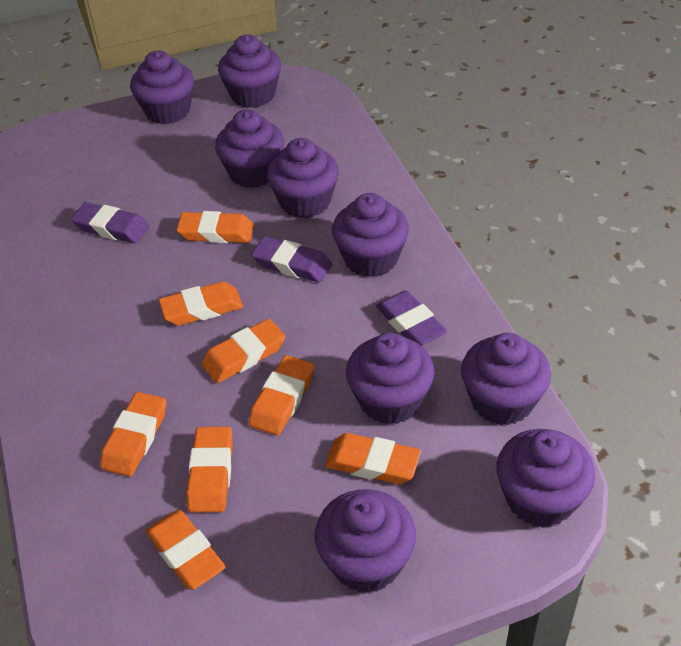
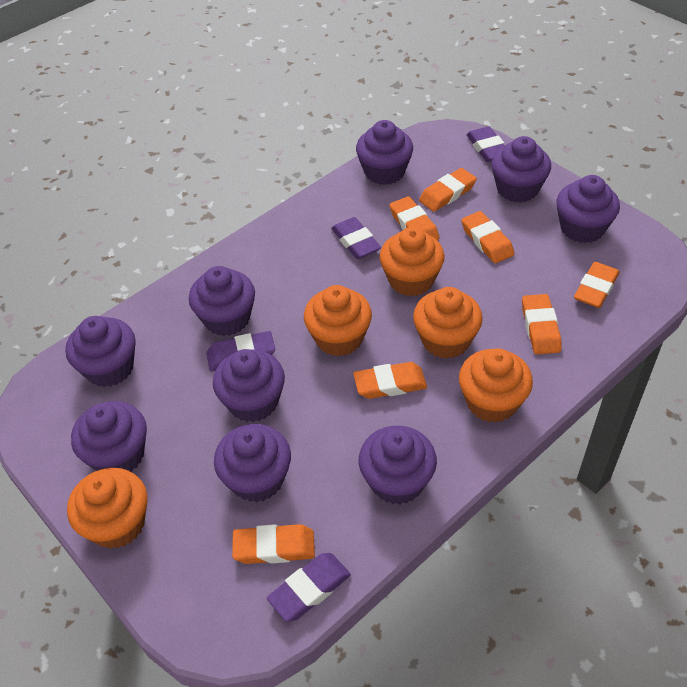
orange cupcake: none = 0 -> [67,468,148,549] [304,285,372,357] [380,227,445,296] [413,287,483,359] [459,348,533,423] = 5
orange eraser: [100,392,166,477] [146,510,225,590] [159,282,243,326] [176,211,254,243] [186,427,233,513] [202,319,285,383] [249,355,314,436] [325,433,421,484] = 8 -> [232,524,315,564] [353,362,427,399] [389,196,439,240] [419,168,477,212] [461,211,514,263] [522,294,562,354] [574,262,620,308] = 7
purple eraser: [71,202,149,243] [251,237,332,283] [376,290,447,346] = 3 -> [206,331,275,372] [267,553,351,622] [331,217,381,259] [467,126,505,162] = 4

